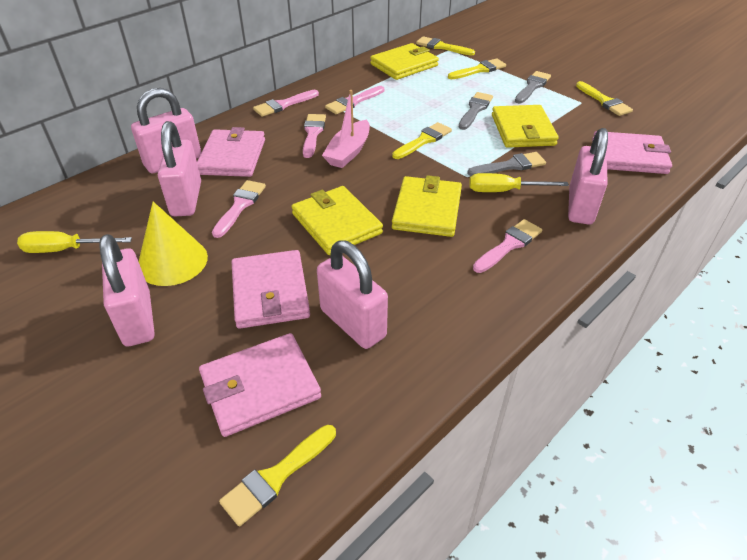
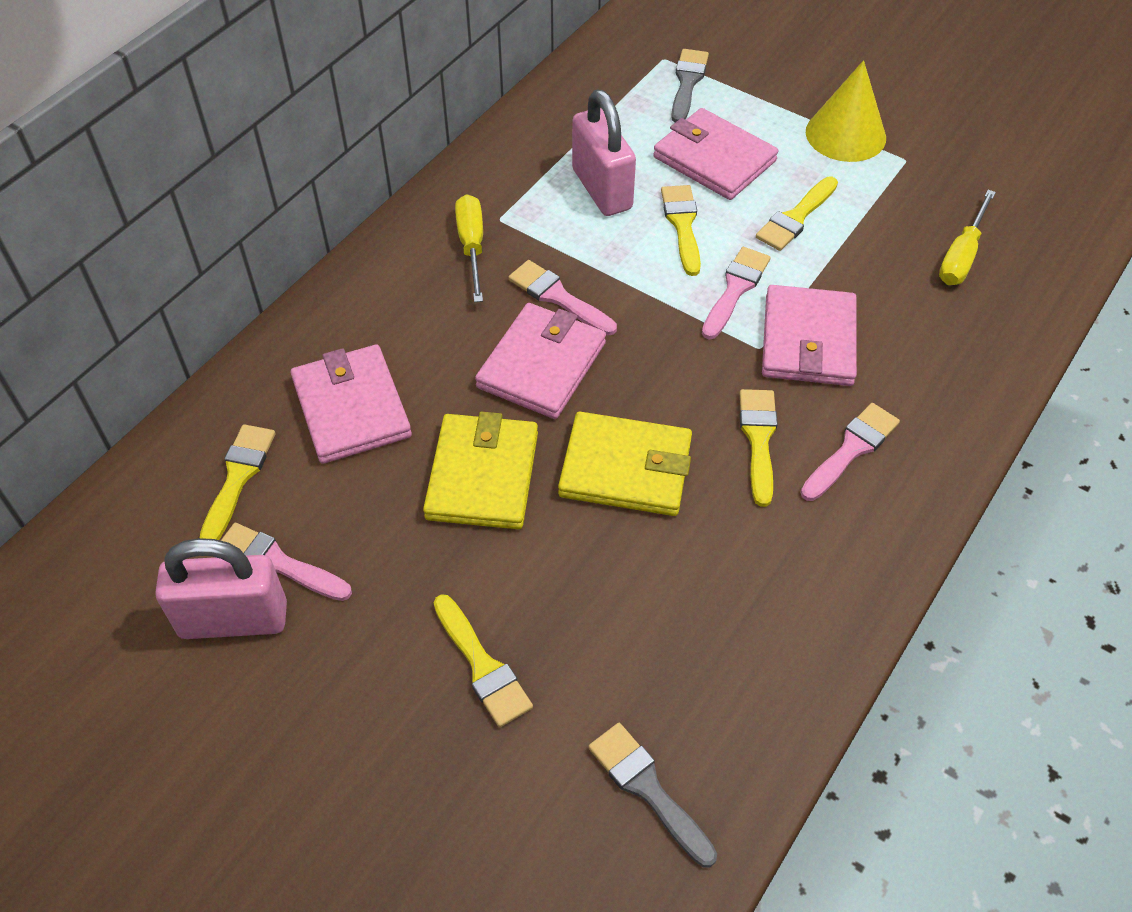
grey brush: [458,92,493,130] [467,152,546,176] [515,71,551,103] = 3 -> [588,723,717,867] [671,49,709,122] = 2
pink boat: [322,90,370,168] = 1 -> none = 0
pink brush: [212,180,266,238] [253,90,319,117] [303,114,326,158] [325,86,384,114] [473,219,542,273] = 5 -> [221,523,352,601] [508,260,617,335] [702,247,771,339] [800,403,900,501] = 4
pink padlock: [99,234,155,346] [131,88,202,173] [158,121,201,216] [317,240,388,349] [568,128,608,225] = 5 -> [155,538,287,639] [572,89,636,216] = 2
yellow wallet: [291,186,383,255] [370,43,439,80] [392,175,462,237] [492,105,559,148] = 4 -> [423,412,538,529] [558,412,692,516] = 2

